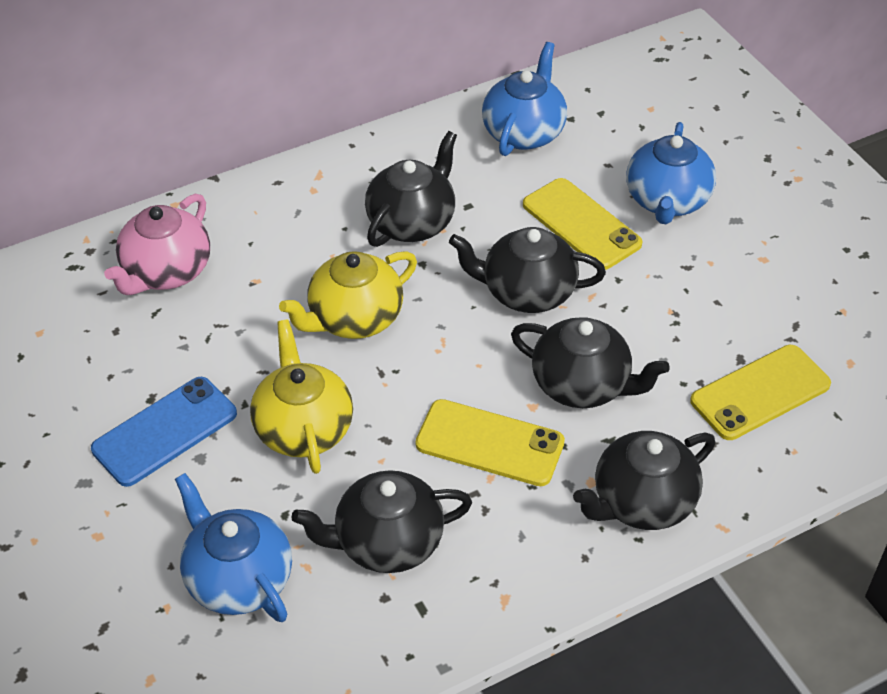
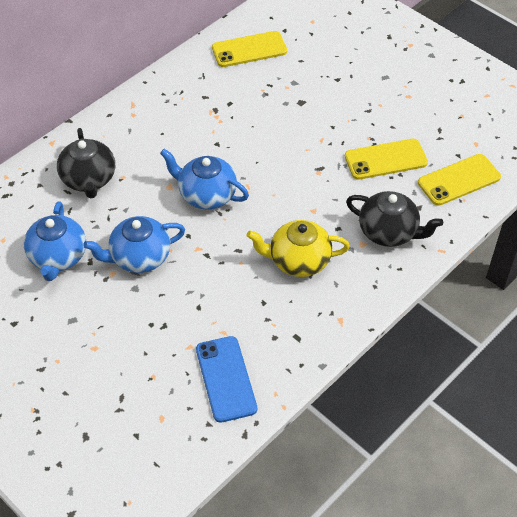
black teapot: [291,470,472,573] [365,131,457,247] [449,227,606,313] [511,317,670,408] [573,431,715,530] = 5 -> [57,128,115,198] [346,191,443,247] = 2
pink teapot: [104,194,210,295] = 1 -> none = 0
yellow teapot: [250,319,353,474] [279,251,417,339] = 2 -> [247,220,350,277] = 1

